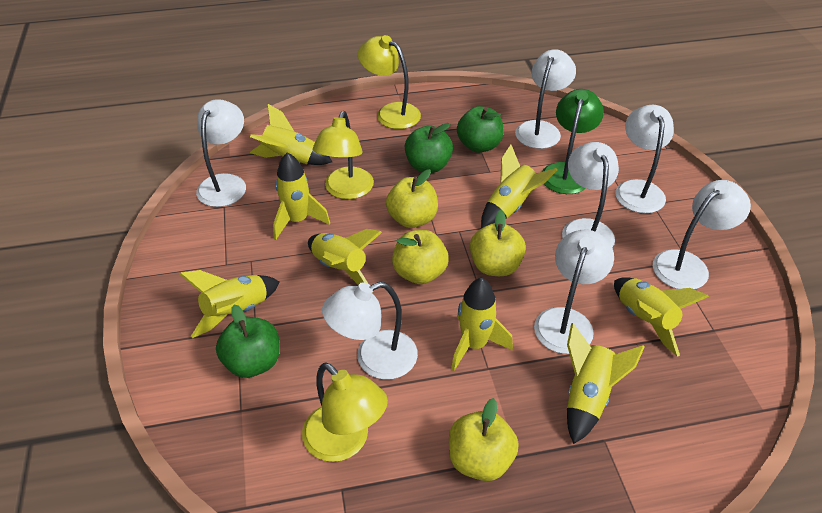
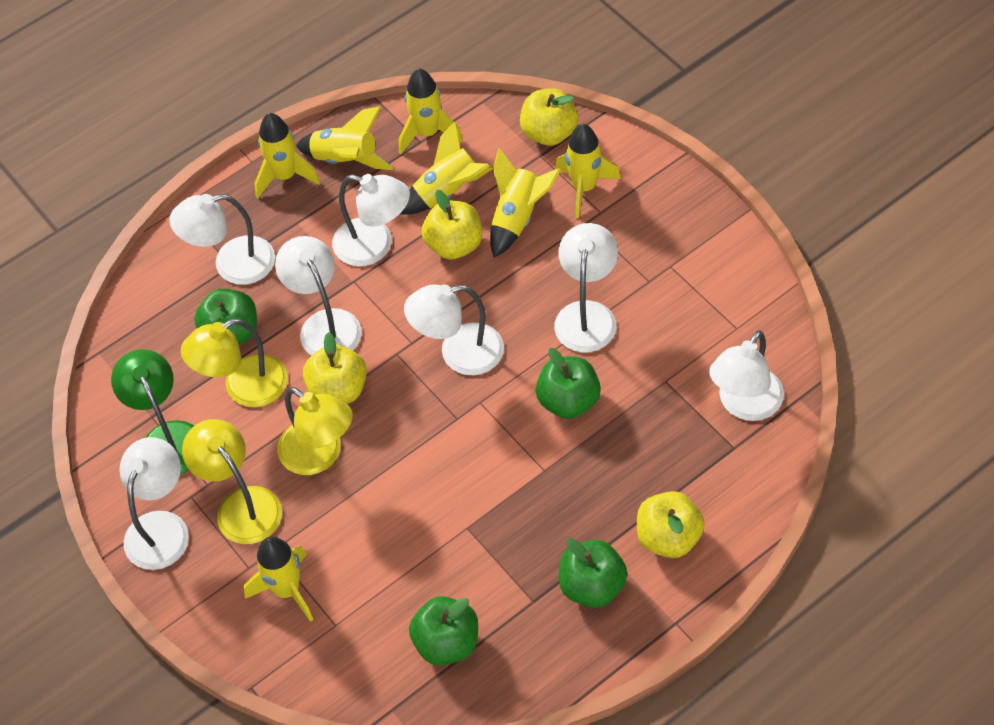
green apple: [216,304,280,378] [405,123,453,173] [457,106,504,153] = 3 -> [194,289,257,345] [409,596,478,666] [536,348,601,419] [559,538,627,608] = 4
yellow rocket: [180,270,279,338] [250,104,332,165] [273,152,330,240] [308,229,382,285] [451,278,513,371] [481,144,557,229] [567,323,645,444] [614,277,709,357] = 8 -> [244,536,314,622] [254,113,321,199] [296,106,394,170] [399,69,463,154] [400,121,493,214] [490,148,561,257] [555,124,621,218] = 7

